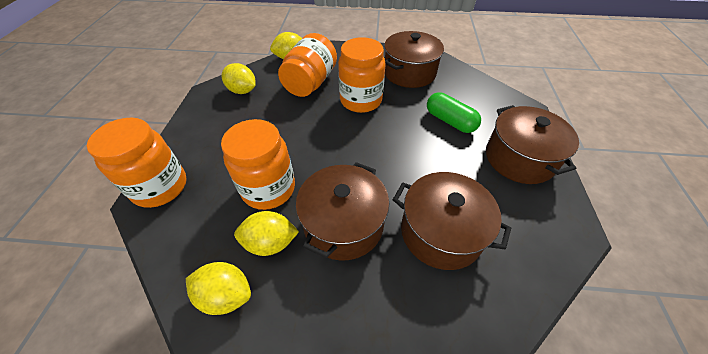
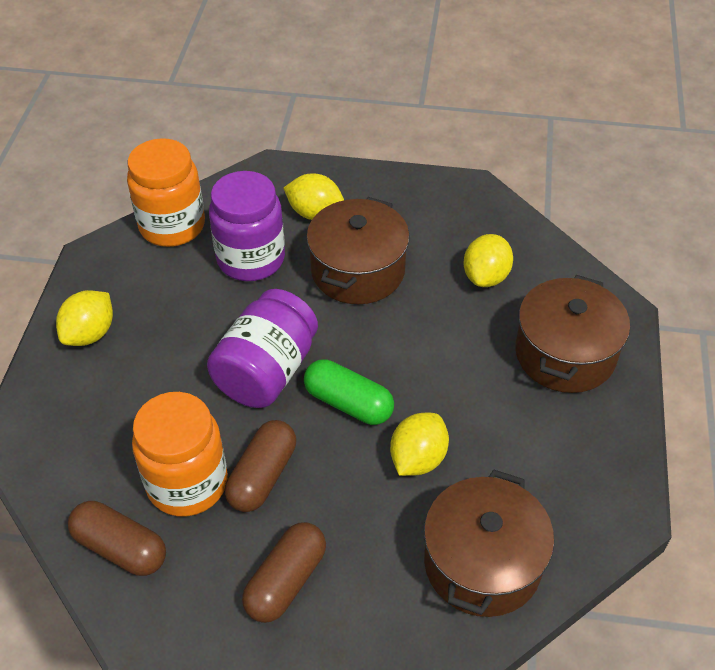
brown capsule: none = 0 -> [68,501,166,576] [225,420,296,512] [242,522,326,623] = 3
brown pot: [296,162,389,261] [384,31,444,88] [393,172,511,270] [486,105,579,184] = 4 -> [306,197,410,304] [424,469,554,617] [516,275,630,393] = 3
orange jar: [87,118,187,208] [221,119,295,210] [278,33,337,97] [338,37,386,113] = 4 -> [127,138,205,247] [132,392,228,516] = 2
purple jar: none = 0 -> [207,289,318,408] [209,171,285,281] = 2

